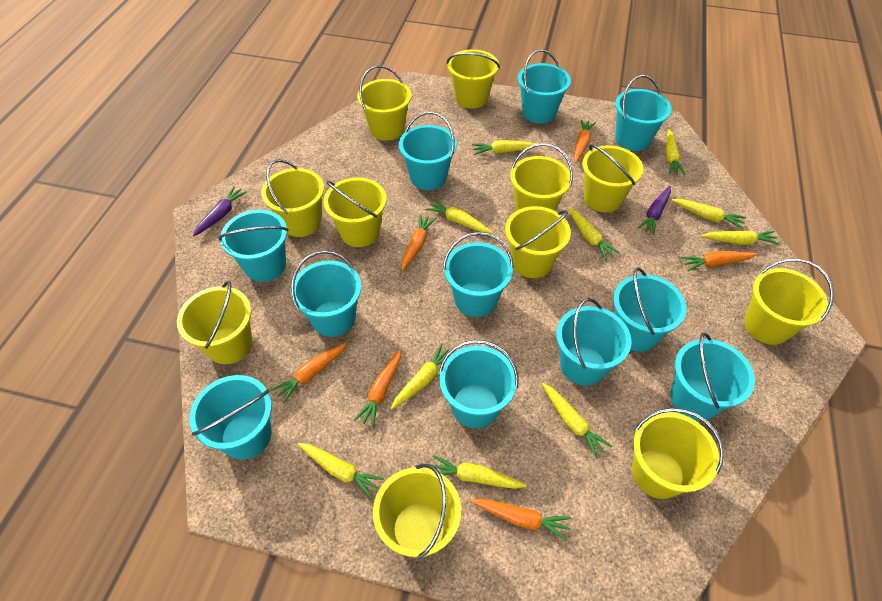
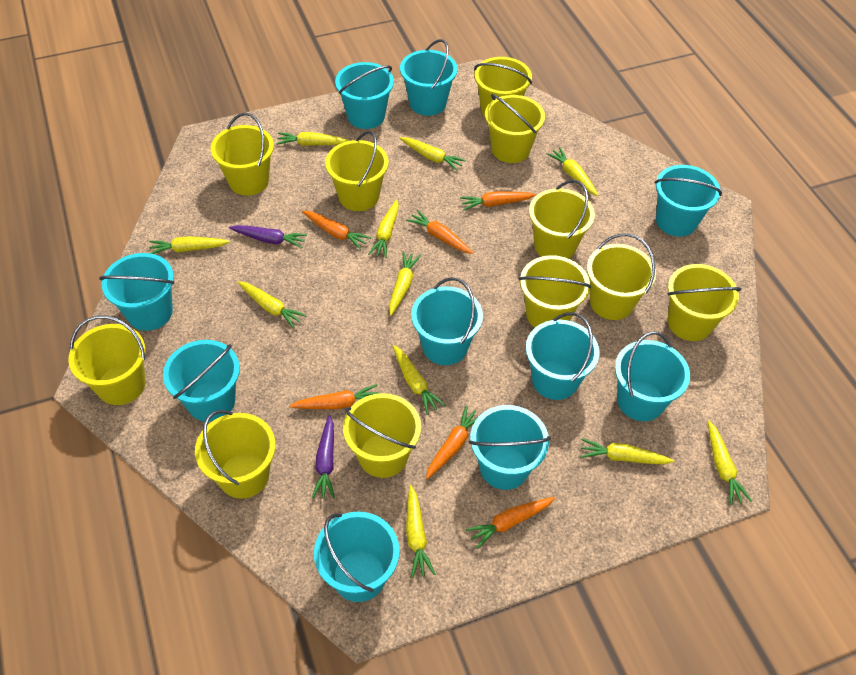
turquoise bucket: [189,375,272,460] [218,210,289,282] [291,251,361,337] [399,112,457,190] [439,340,519,428] [443,232,514,317] [518,49,571,124] [556,298,632,386] [613,268,687,352] [615,75,672,151] [671,332,755,421] = 11 -> [99,253,175,331] [163,340,240,422] [314,511,400,602] [335,62,394,129] [400,39,458,116] [411,277,483,365] [469,405,551,490] [526,312,599,400] [615,331,690,421] [655,165,722,237] = 10
yellow carrot: [298,443,384,499] [391,343,450,410] [425,199,493,234] [432,455,527,489] [472,140,537,155] [542,383,613,459] [568,207,620,260] [665,129,686,175] [671,199,746,229] [701,230,780,245] = 10 -> [149,236,230,254] [238,281,307,329] [276,132,350,146] [368,200,399,258] [389,251,421,316] [393,345,445,415] [400,137,466,171] [406,485,435,578] [546,147,599,196] [580,439,674,464] [708,421,752,505] = 11

